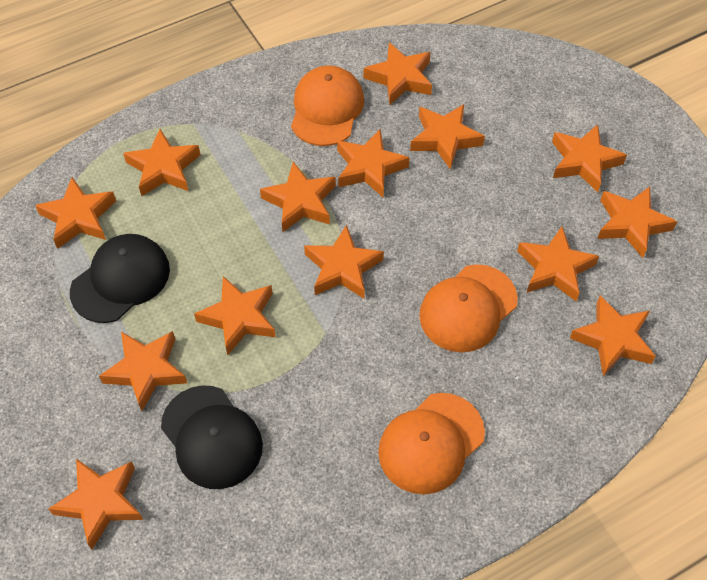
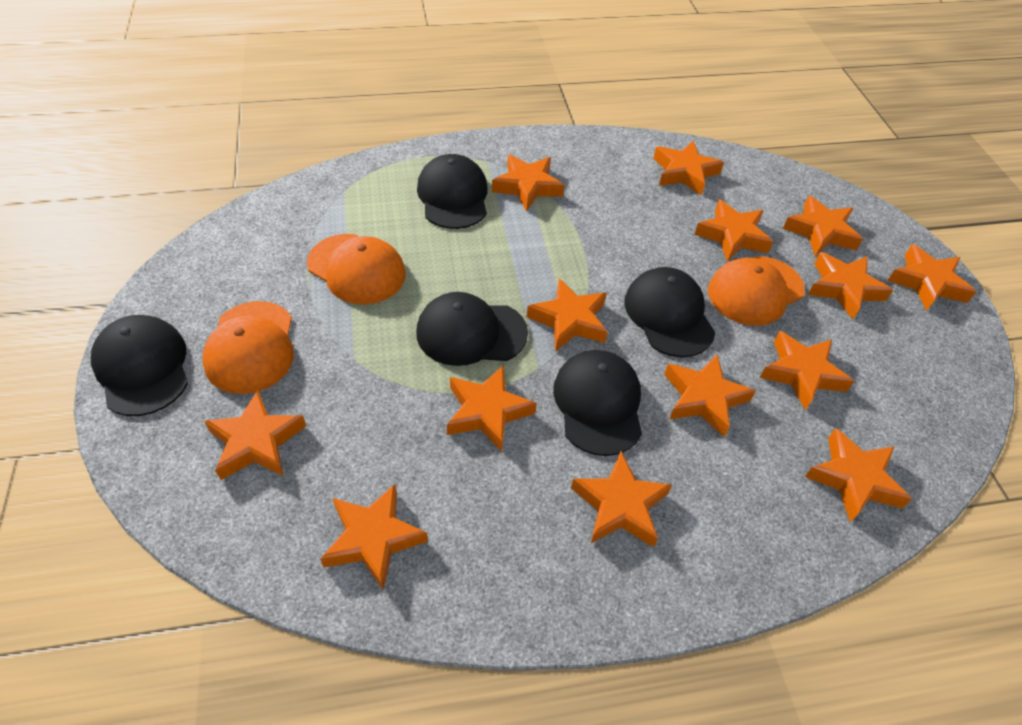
black cap: [70,234,170,323] [161,385,263,489] = 2 -> [91,315,188,416] [416,292,528,366] [417,154,488,229] [553,350,642,456] [624,267,715,357] = 5

